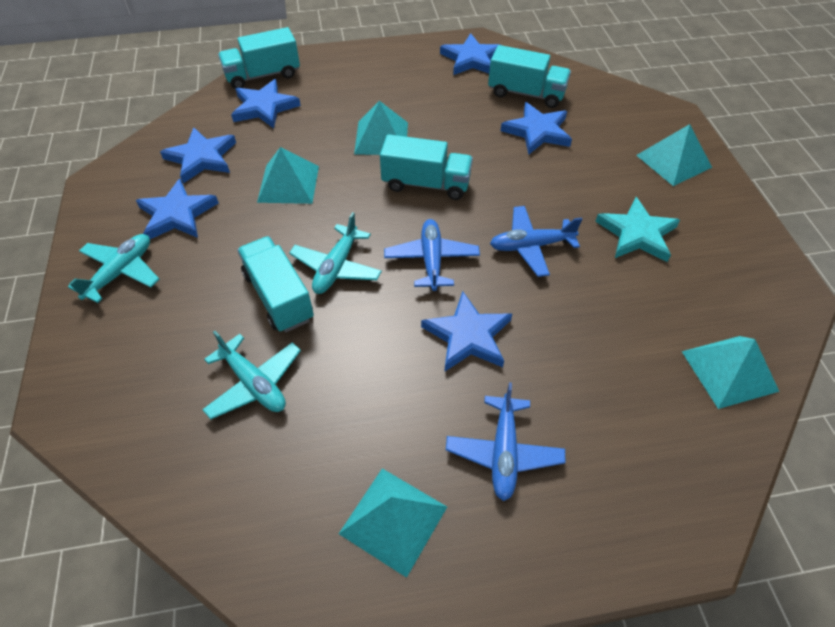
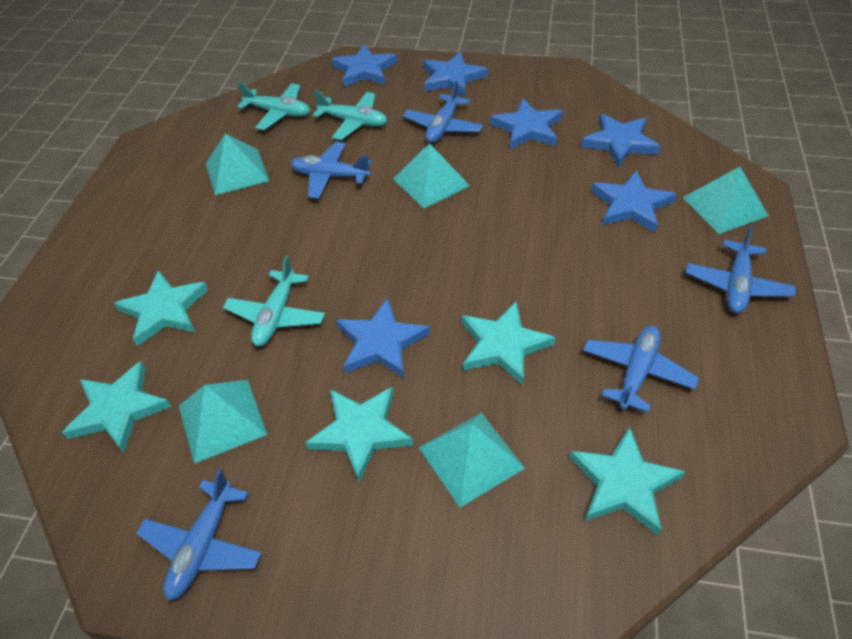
blue plane: [384,219,480,291] [446,382,566,501] [490,206,582,277] = 3 -> [136,469,262,601] [291,142,372,199] [403,80,483,143] [583,326,699,412] [686,226,796,313] = 5
turquoise star: [595,197,680,262] = 1 -> [62,361,171,453] [114,270,208,346] [305,387,413,482] [462,301,556,385] [570,427,685,536] = 5
turquoise truck: [218,27,300,89] [237,236,314,332] [380,134,473,200] [488,45,571,108] = 4 -> none = 0

